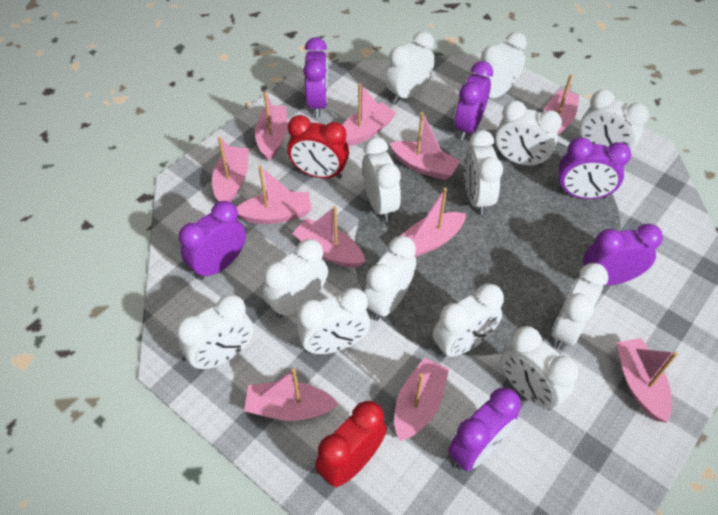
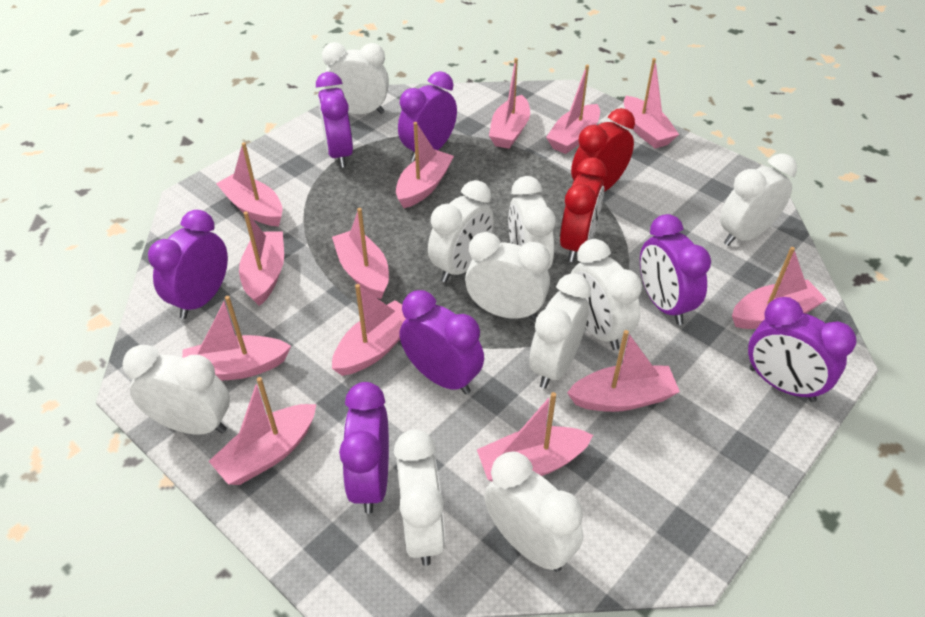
pink boat: [212,137,249,202] [237,166,312,224] [244,368,339,421] [255,92,288,161] [292,206,365,268] [343,83,396,146] [390,112,460,180] [395,358,449,441] [400,188,466,257] [543,74,579,135] [616,338,678,423] = 11 -> [182,296,291,381] [209,377,316,485] [216,142,283,226] [239,211,284,306] [332,208,389,299] [332,284,407,376] [396,122,454,208] [477,392,593,481] [489,58,530,149] [546,65,600,154] [567,330,680,412] [624,58,679,148] [732,247,827,329] = 13
purple clock: [179,201,246,280] [303,37,328,117] [448,387,521,471] [454,61,493,140] [558,137,631,199] [583,224,663,286] = 6 -> [148,210,228,319] [316,72,353,168] [339,382,389,514] [398,71,457,162] [399,290,484,394] [640,214,711,325] [748,297,857,402] = 7
white clock: [176,294,254,370] [263,239,328,318] [297,288,370,354] [362,137,401,222] [364,236,416,321] [385,31,435,103] [433,283,504,358] [464,130,503,215] [476,32,527,98] [495,101,562,167] [501,326,579,410] [552,263,608,349] [580,90,649,151] = 13 -> [122,345,230,435] [322,42,389,114] [394,429,445,566] [428,180,494,283] [465,232,550,320] [484,451,583,572] [508,176,555,269] [529,273,591,389] [571,239,642,350] [720,154,797,246] = 10

